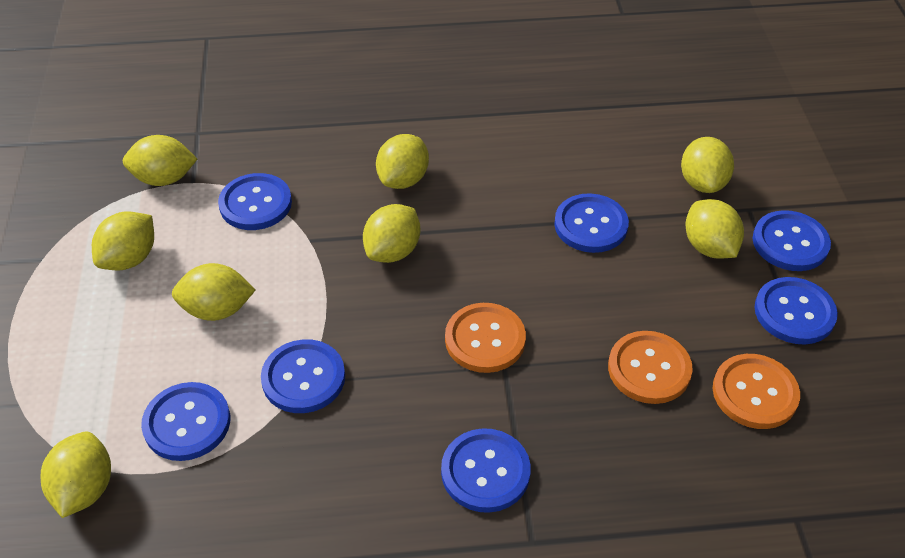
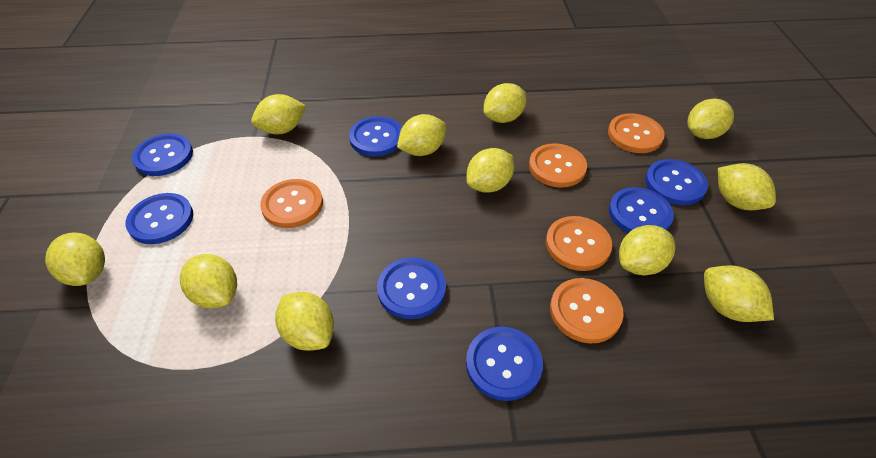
orange button: [445,303,526,373] [608,331,693,404] [713,354,800,429] = 3 -> [260,179,323,228] [529,143,587,188] [546,216,612,271] [550,278,624,343] [608,113,665,153] = 5
yellow lemon: [41,432,111,518] [92,211,154,271] [123,135,197,186] [172,263,255,321] [363,204,421,263] [376,134,429,189] [681,137,734,193] [686,199,744,259] = 8 -> [45,233,105,286] [180,254,237,308] [251,94,306,135] [275,292,334,351] [397,114,446,156] [466,148,514,193] [483,83,526,123] [619,225,675,275] [687,99,734,139] [704,265,774,322] [718,163,776,210] = 11

